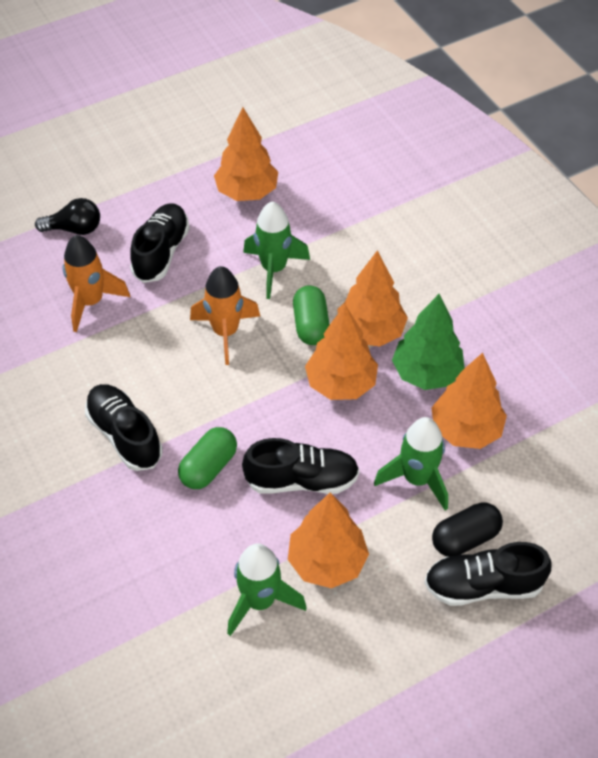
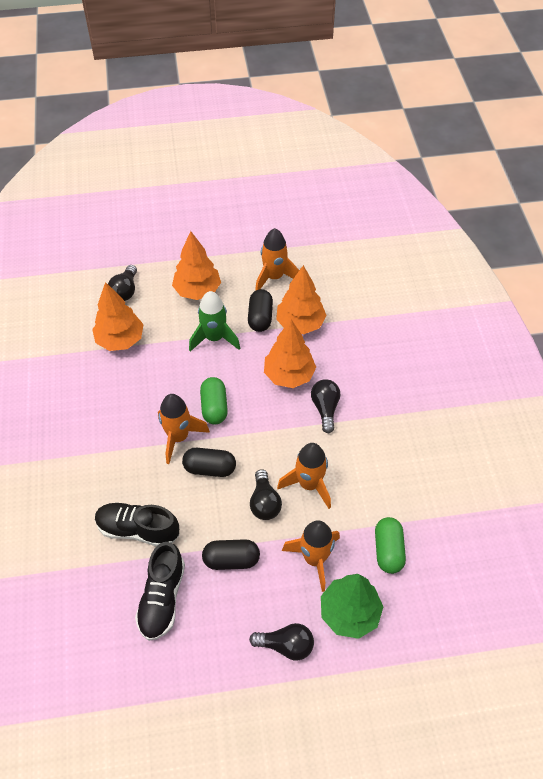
black capsule: [432,502,503,557] = 1 -> [182,448,236,477] [202,539,260,570] [248,289,273,332] = 3
black light bulb: [35,198,100,235] = 1 -> [108,265,137,301] [249,623,314,661] [250,469,282,520] [311,379,340,433] = 4
black shoe: [85,384,163,471] [130,204,190,283] [242,438,360,494] [424,542,551,606] = 4 -> [95,502,179,546] [135,542,185,641] = 2
green rocket: [227,543,307,636] [243,201,310,299] [374,417,448,510] = 3 -> [189,291,240,352] = 1
orange rocket: [63,235,130,332] [190,266,260,365] = 2 -> [158,394,210,464] [255,228,299,291] [277,443,331,509] [282,520,340,592] = 4
orange tree: [214,107,278,201] [288,492,369,588] [305,305,378,400] [338,250,408,347] [431,353,507,449] = 5 -> [92,282,144,351] [172,231,221,300] [264,320,316,388] [276,265,327,334] = 4

